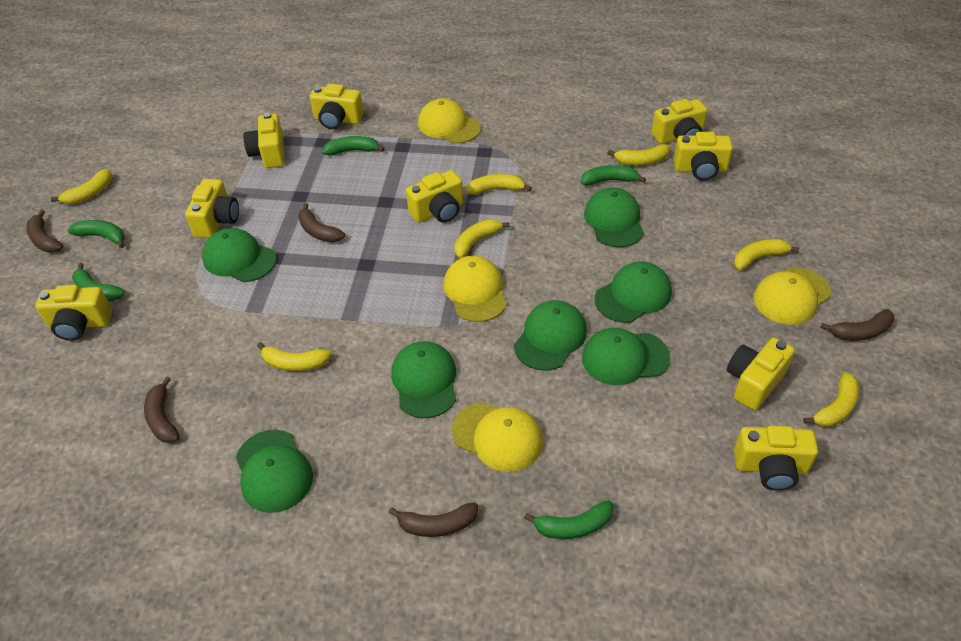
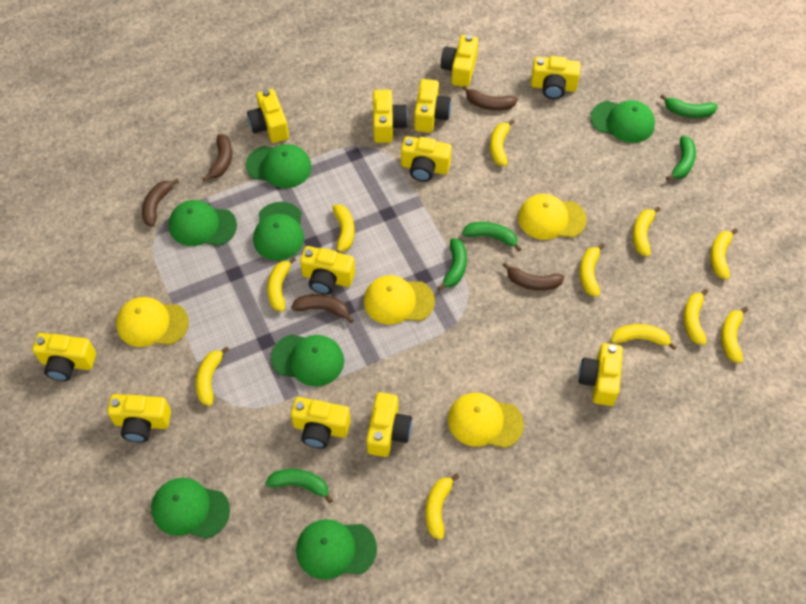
yellow banana: [51,169,112,204] [257,342,331,371] [454,219,510,258] [466,174,532,195] [607,144,670,165] [734,239,799,270] [803,372,860,427] = 7 -> [196,346,229,406] [267,257,296,312] [333,205,355,253] [425,473,459,540] [490,119,515,166] [579,243,605,297] [611,324,677,350] [633,207,661,257] [683,289,708,345] [710,228,738,280] [721,307,748,363] = 11
yellow camera: [35,285,112,341] [185,179,239,238] [243,113,284,168] [310,84,364,129] [406,170,463,223] [652,99,707,144] [674,132,733,181] [727,337,795,410] [734,425,818,491] = 9 -> [32,333,96,381] [107,394,171,442] [247,89,289,143] [291,397,351,448] [300,246,355,295] [366,392,412,457] [373,90,408,143] [401,136,452,182] [414,79,451,133] [441,35,478,87] [531,56,581,99] [578,343,623,406] = 12

